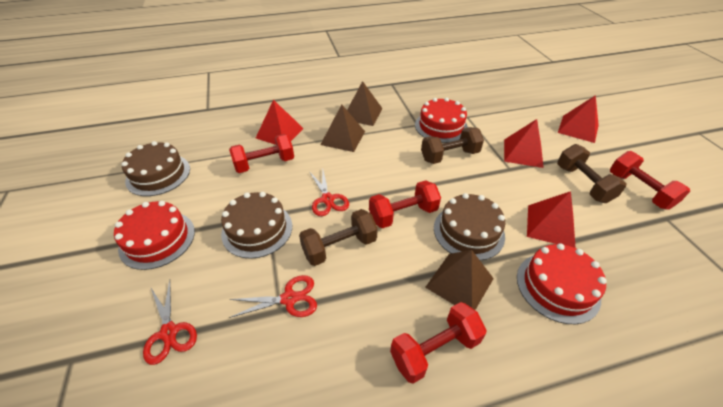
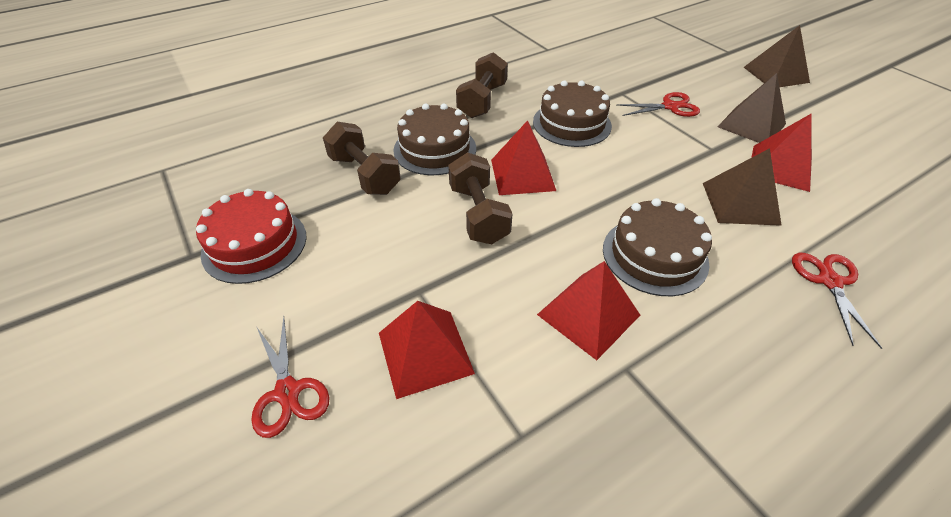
red cake: [114,201,195,270] [415,98,468,143] [517,243,607,324] = 3 -> [196,189,307,284] = 1
red dumbbell: [229,134,294,173] [369,180,441,228] [390,302,487,384] [610,151,690,210] = 4 -> none = 0

